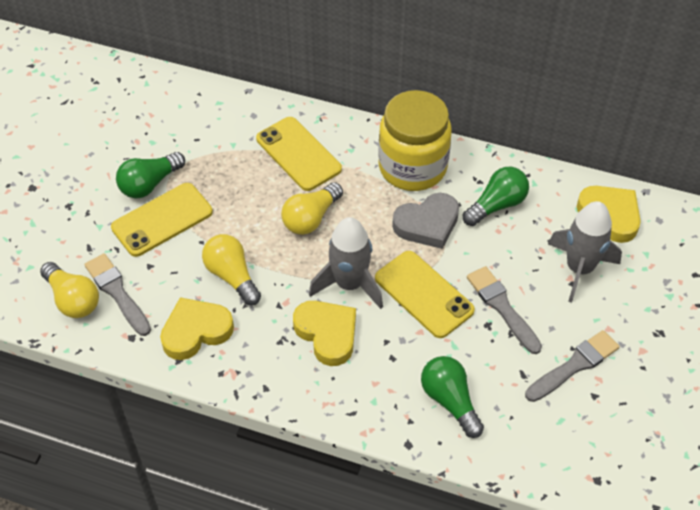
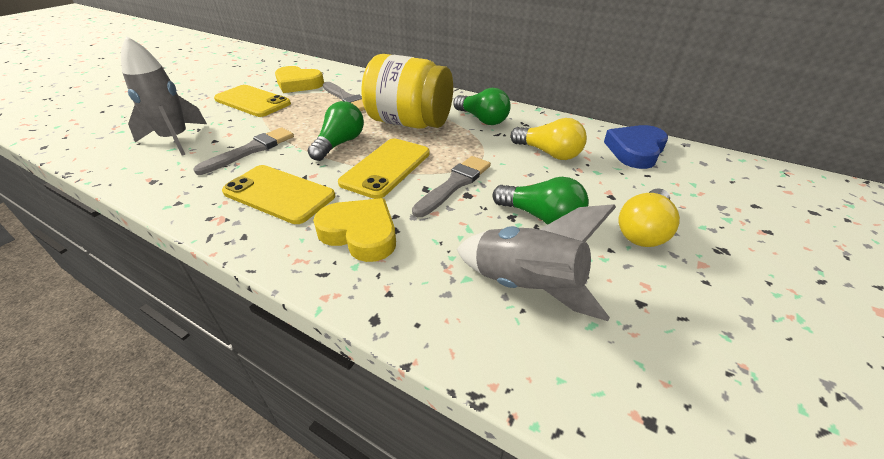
blue heart: none = 0 -> [604,125,668,169] = 1
grey heart: [392,193,459,249] = 1 -> none = 0
yellow heart: [160,297,234,360] [293,301,356,366] [576,186,641,243] = 3 -> [275,66,324,93] [313,198,396,262] = 2
yellow light bulb: [40,262,99,318] [202,234,261,305] [281,182,343,235] = 3 -> [510,118,587,160] [619,188,680,247] = 2

